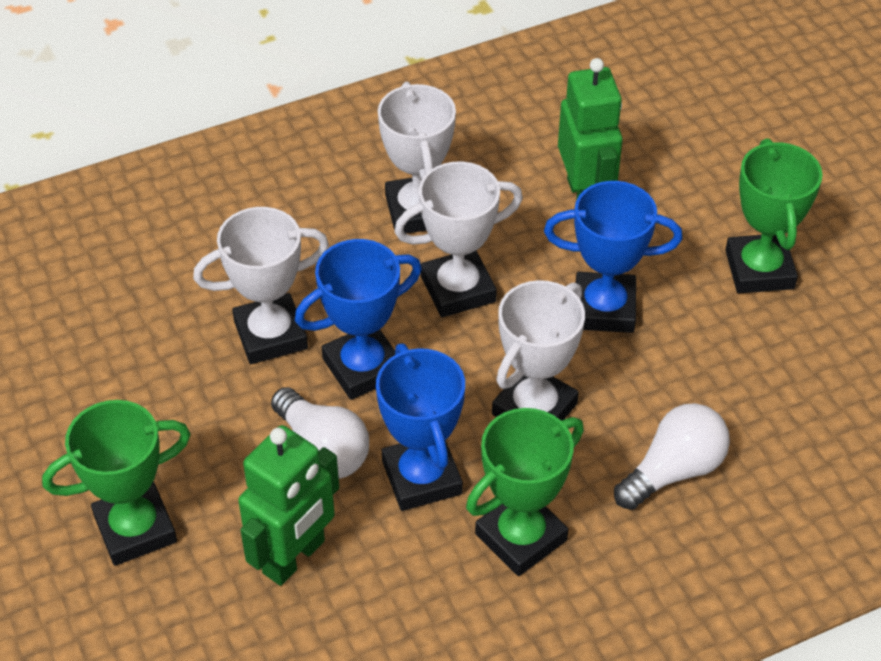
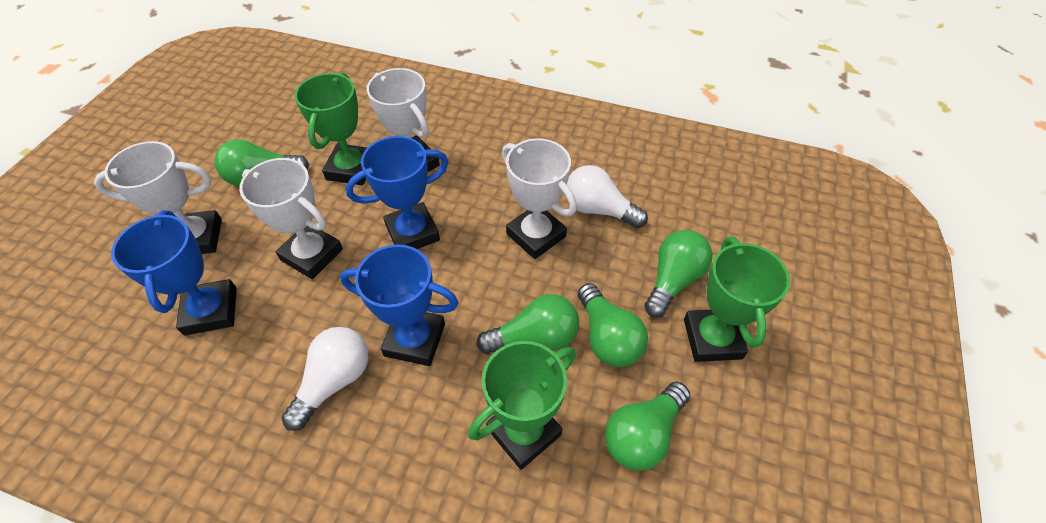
green light bulb: none = 0 -> [214,140,309,186] [476,294,579,354] [578,283,648,367] [605,382,691,471] [644,230,713,317] = 5
green robot: [238,425,339,586] [558,58,623,200] = 2 -> none = 0

